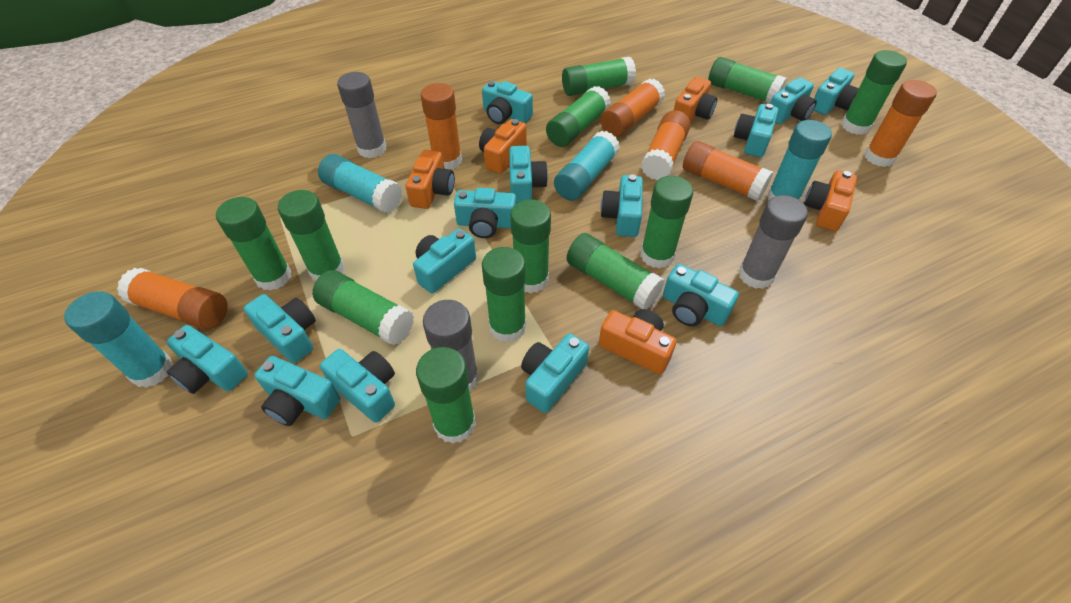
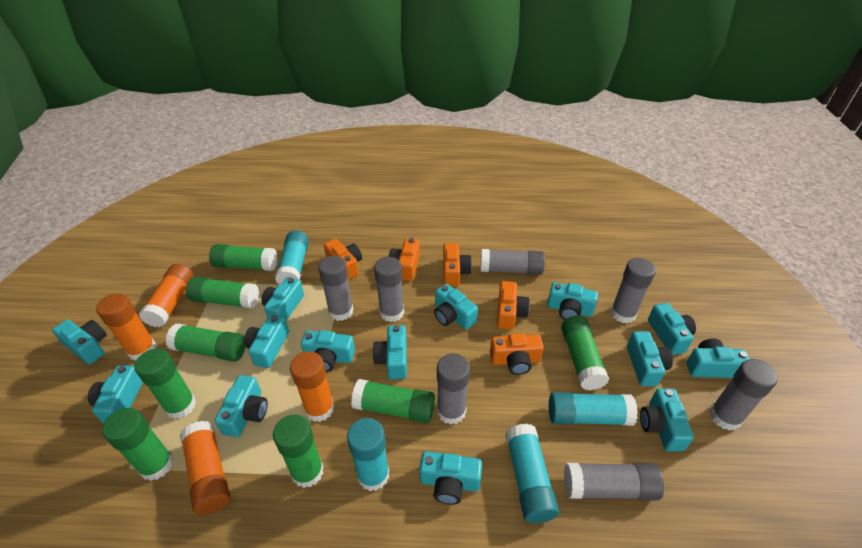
green glue stick: [216,197,292,291] [278,190,344,281] [312,270,414,345] [416,347,476,444] [482,247,526,342] [510,199,551,293] [546,86,611,147] [562,57,636,96] [567,233,665,309] [640,176,693,269] [708,57,787,104] [841,50,907,135] = 12 -> [102,408,174,481] [134,348,196,419] [166,324,245,362] [186,277,259,309] [209,244,277,271] [273,415,324,488] [351,379,435,423] [561,316,609,390] = 8
grey glue stick: [337,72,386,158] [423,300,479,392] [738,195,808,289] = 3 -> [318,256,354,321] [374,257,404,322] [437,353,470,424] [480,249,545,275] [564,463,664,500] [611,258,656,323] [709,359,778,431] = 7
orange glue stick: [117,268,228,330] [421,83,462,170] [600,79,665,137] [641,110,691,180] [683,141,773,201] [864,80,937,167] = 6 -> [96,293,156,361] [139,264,194,327] [180,421,230,515] [290,351,334,422] = 4

